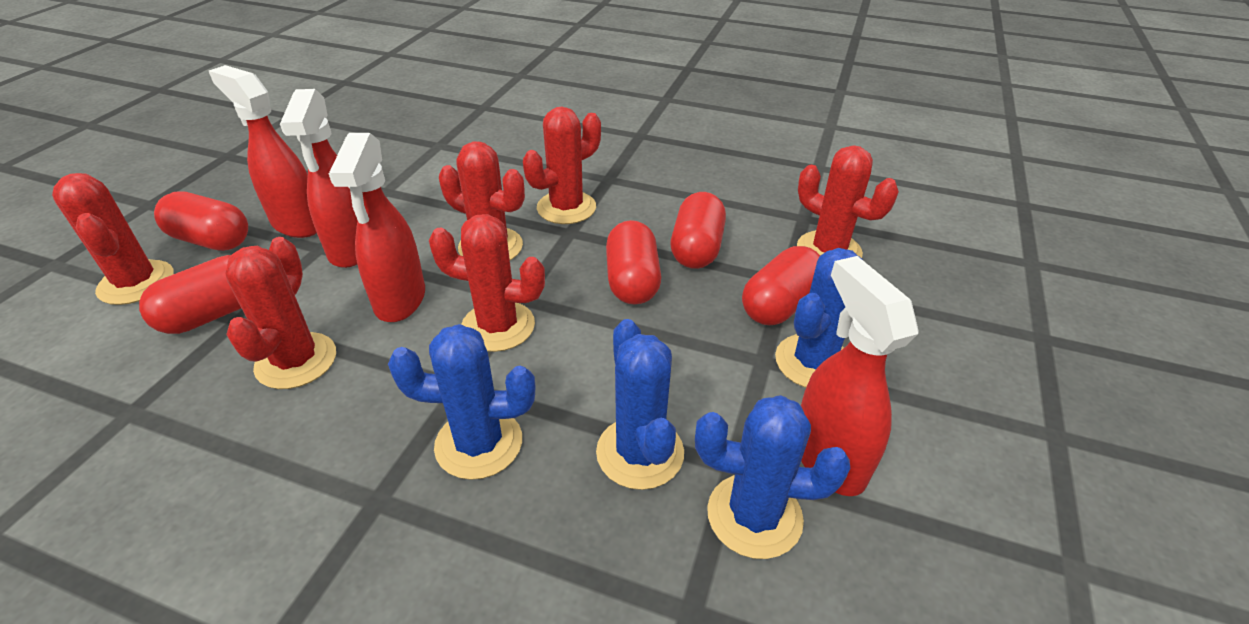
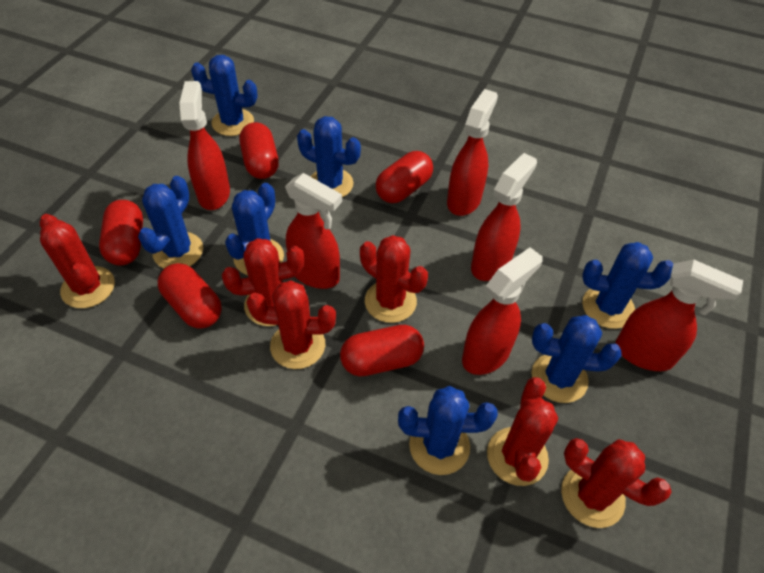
blue cactus: [388,324,535,480] [596,319,684,490] [695,395,850,559] [775,248,863,388] = 4 -> [138,176,203,268] [191,55,258,136] [225,183,284,275] [297,116,361,198] [398,386,498,475] [531,315,622,403] [582,242,673,329] = 7
red spray bottle: [209,65,317,238] [280,89,358,268] [329,133,425,322] [801,256,918,496] = 4 -> [179,81,230,210] [285,173,342,289] [447,89,498,216] [462,247,543,375] [471,153,537,281] [615,260,743,371] = 6

